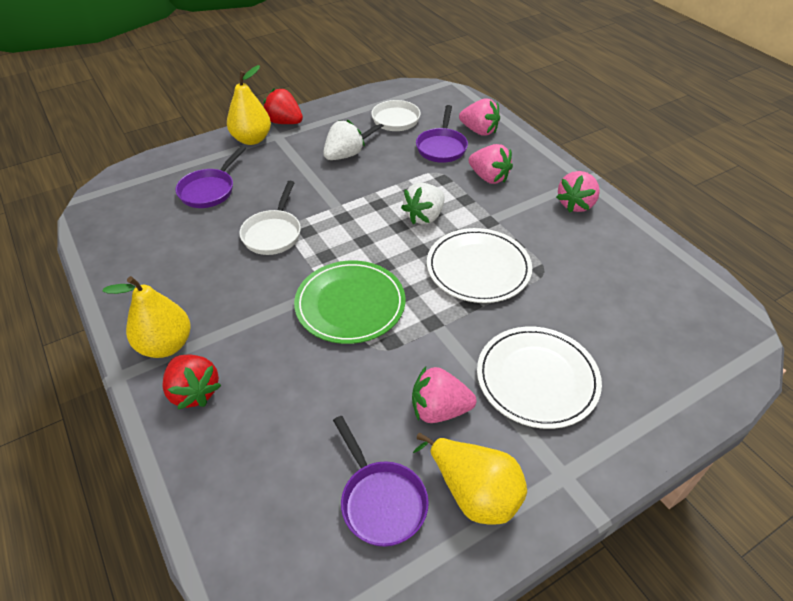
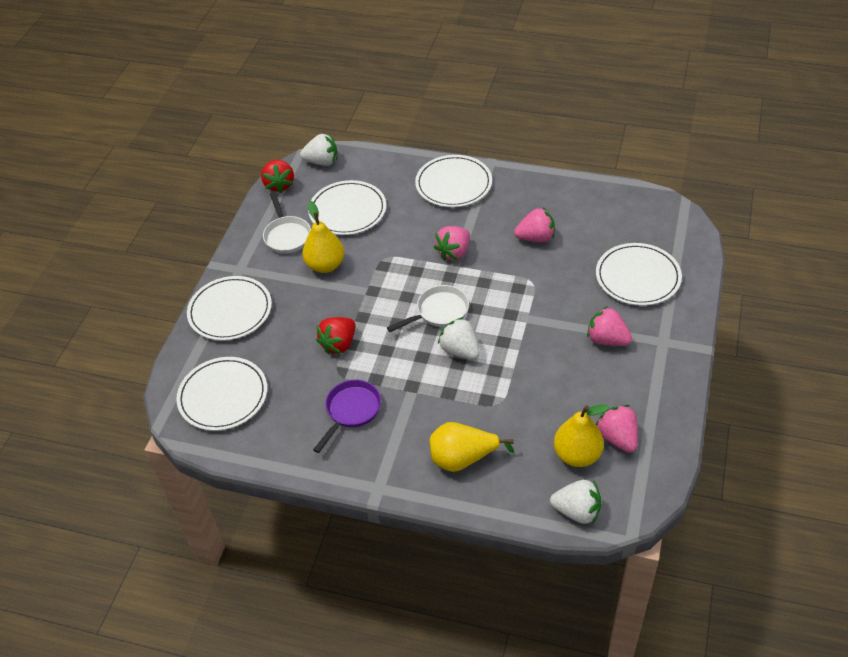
green plate: [294,261,405,344] = 1 -> none = 0
purple pan: [175,145,246,208] [333,416,429,547] [416,105,468,163] = 3 -> [313,380,381,453] = 1
white plate: [427,228,532,303] [477,327,602,429] = 2 -> [176,357,267,431] [187,276,272,341] [308,180,386,235] [415,155,492,207] [596,243,682,306] = 5
white strawberry: [323,120,365,160] [401,183,445,224] = 2 -> [300,134,337,166] [438,317,480,359] [550,480,601,524] = 3

